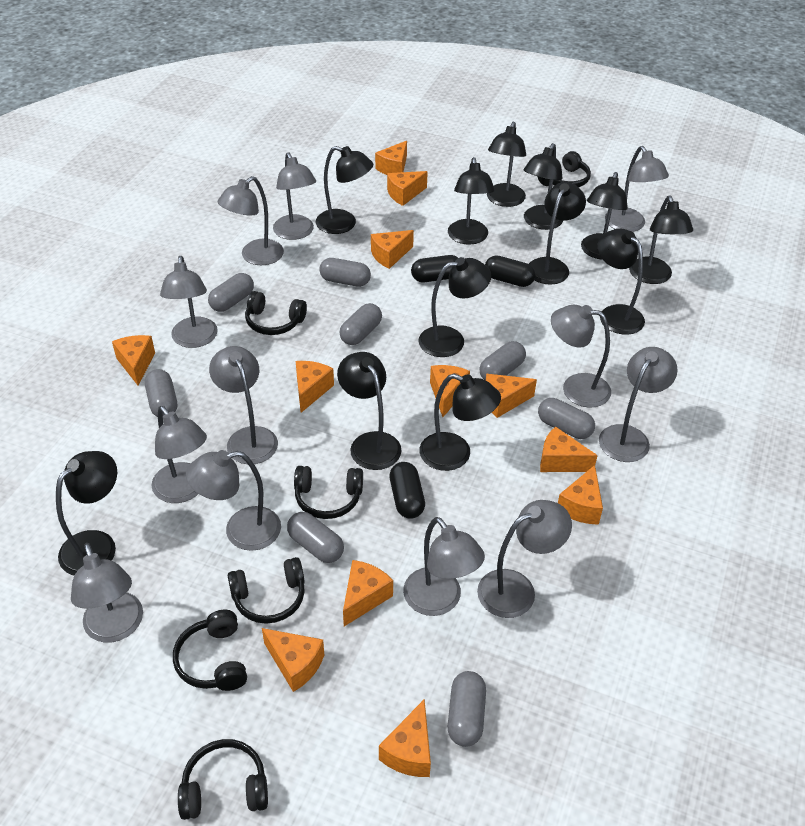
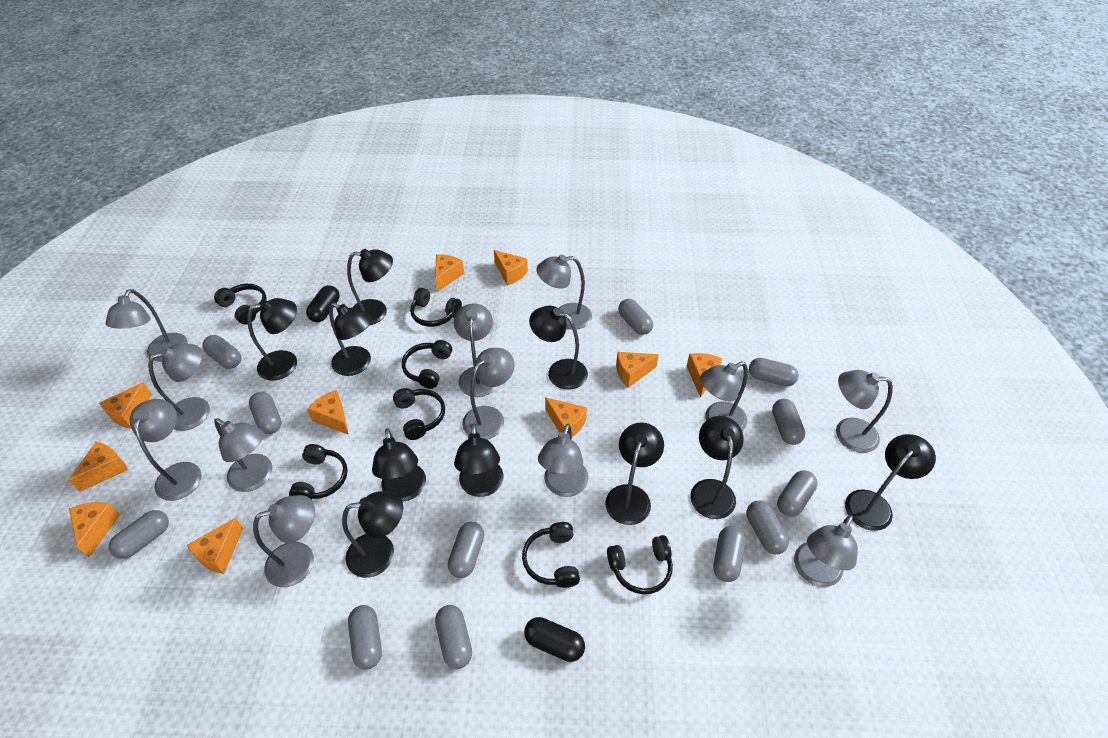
black capsule: [390,462,425,519] [411,255,458,282] [485,255,535,287] = 3 -> [306,285,340,322] [524,617,585,662] = 2
black headphones: [173,610,247,691] [178,739,268,820] [228,557,305,624] [245,291,307,335] [294,466,363,519] [538,151,591,187] = 6 -> [214,284,267,324] [289,444,348,500] [393,388,445,440] [402,340,452,389] [410,288,462,327] [522,522,580,588] [607,535,673,594] = 7
black lamp: [56,451,117,575] [316,146,373,234] [337,352,401,470] [419,257,491,357] [420,374,501,471] [448,157,495,245] [487,122,526,207] [524,143,563,230] [529,182,586,285] [581,172,628,260] [597,229,645,335] [629,196,693,284] = 12 -> [247,298,297,381] [329,302,372,376] [342,491,403,578] [347,249,393,325] [372,428,426,502] [454,424,504,497] [529,306,588,390] [605,422,664,525] [690,416,744,519] [845,434,936,531] = 10
grey capsule: [145,369,177,417] [208,273,254,312] [287,512,344,563] [319,258,371,287] [339,303,382,345] [448,671,486,747] [479,341,526,380] [538,398,595,439] = 8 -> [109,510,169,559] [202,335,241,369] [249,392,282,434] [348,605,382,670] [435,605,472,669] [448,522,484,578] [618,299,653,335] [713,526,745,582] [747,501,789,554] [749,358,799,387] [772,399,805,445] [777,470,817,517] = 12
orange cheese: [112,335,155,386] [262,628,324,692] [296,361,334,413] [343,560,393,626] [371,230,414,269] [375,141,407,175] [379,699,431,777] [387,171,428,206] [430,365,470,417] [486,374,537,418] [540,426,598,472] [558,465,603,525] = 12 -> [68,442,128,492] [69,502,120,557] [99,382,152,428] [187,517,243,574] [307,390,349,435] [435,254,464,292] [494,250,528,286] [545,397,587,437] [616,352,659,388] [687,353,722,398] = 10

